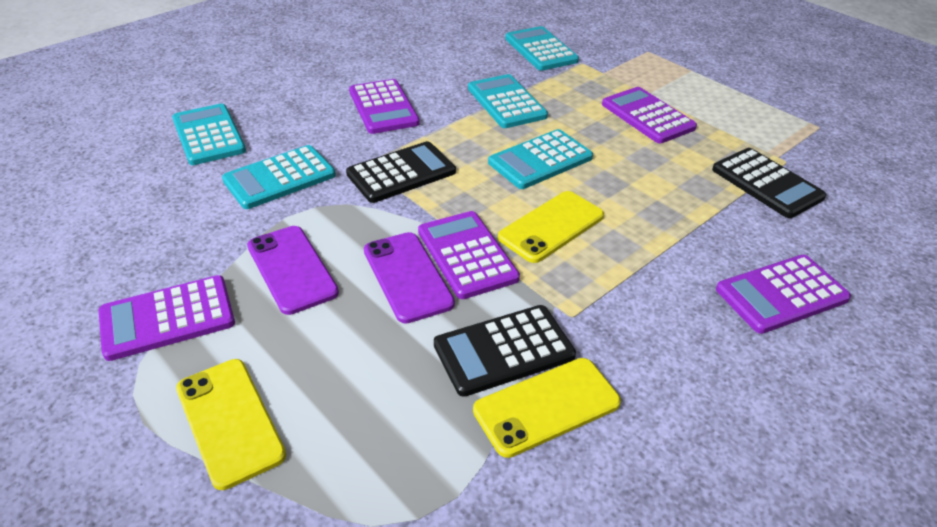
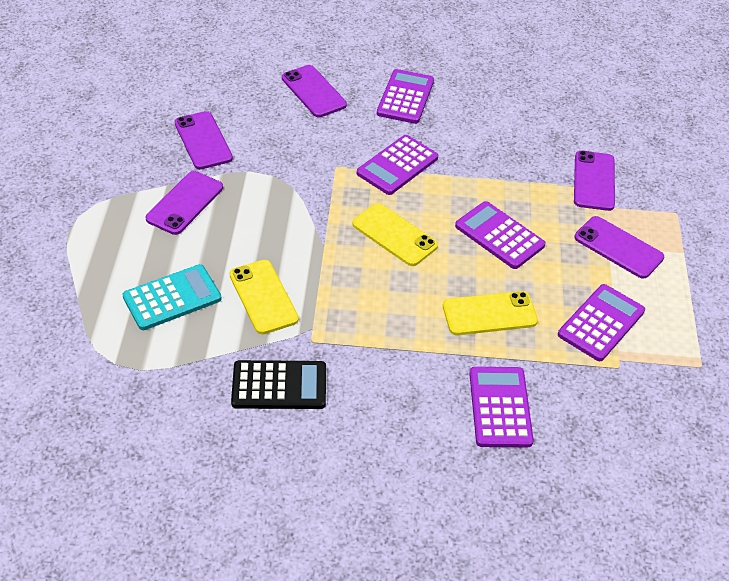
black calculator: [346,141,456,203] [434,305,576,397] [712,148,826,218] = 3 -> [231,360,326,409] = 1
purple phone: [247,226,339,315] [364,232,455,323] = 2 -> [145,171,223,235] [175,111,233,169] [282,65,347,117] [574,151,615,211] [574,216,664,279] = 5
turquoise calculator: [172,104,246,165] [222,145,336,209] [468,74,548,128] [488,129,593,189] [505,26,579,71] = 5 -> [122,264,222,330] = 1

